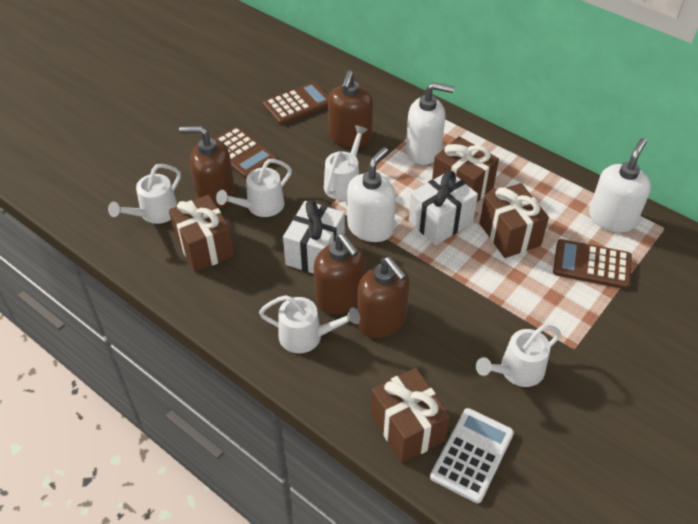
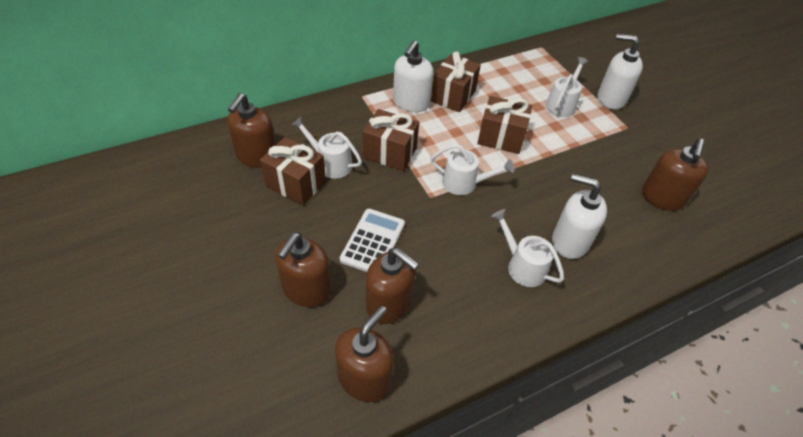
brown calculator: [215,127,277,179] [263,82,329,125] [553,239,632,289] = 3 -> none = 0
brown soap dispenser: [179,126,235,209] [314,233,365,314] [328,71,373,148] [357,257,410,338] = 4 -> [227,93,276,168] [275,232,332,307] [335,306,394,402] [366,248,419,324] [642,139,708,211] = 5
white gift: [283,200,345,274] [409,171,478,245] = 2 -> none = 0
white watering can: [108,164,181,224] [216,159,292,217] [259,295,360,353] [324,125,368,200] [476,325,561,387] = 5 -> [292,117,362,179] [430,144,514,195] [491,209,564,287] [546,57,589,117] = 4

